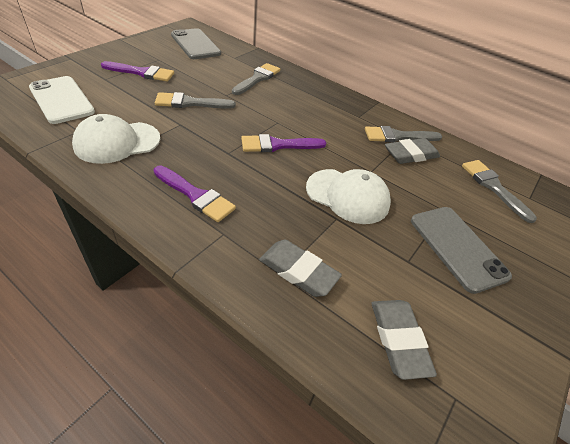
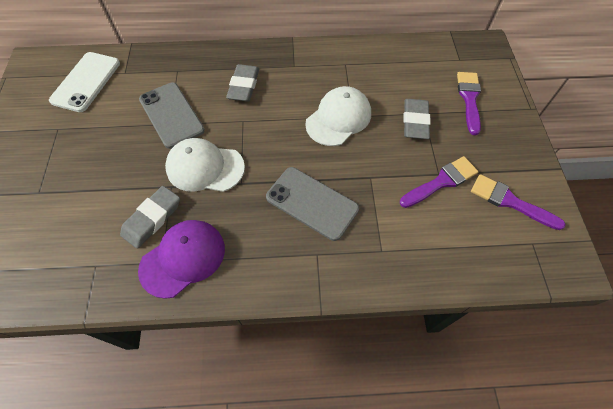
grey brush: [155,92,236,109] [232,63,280,95] [365,126,442,142] [462,160,537,223] = 4 -> none = 0
purple cap: none = 0 -> [138,220,225,299] = 1

